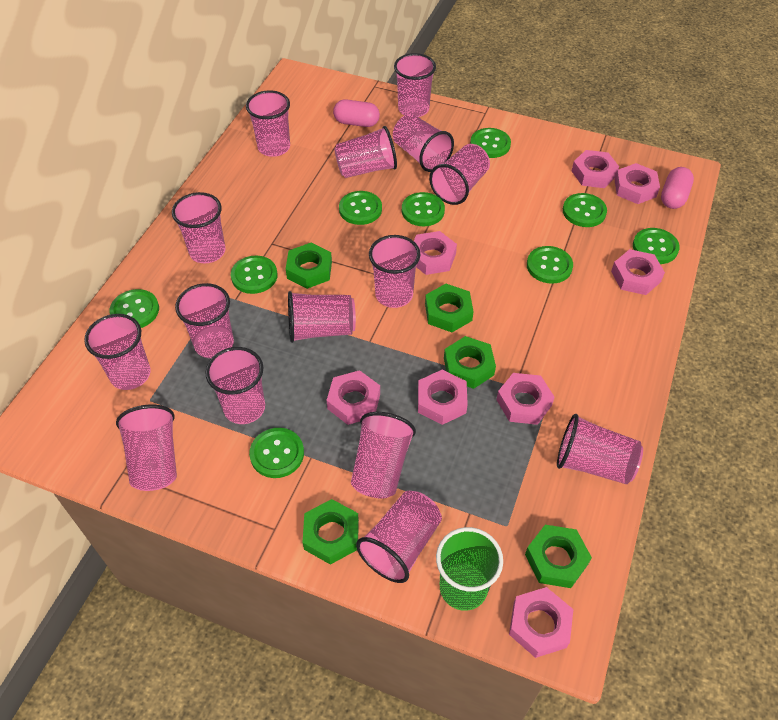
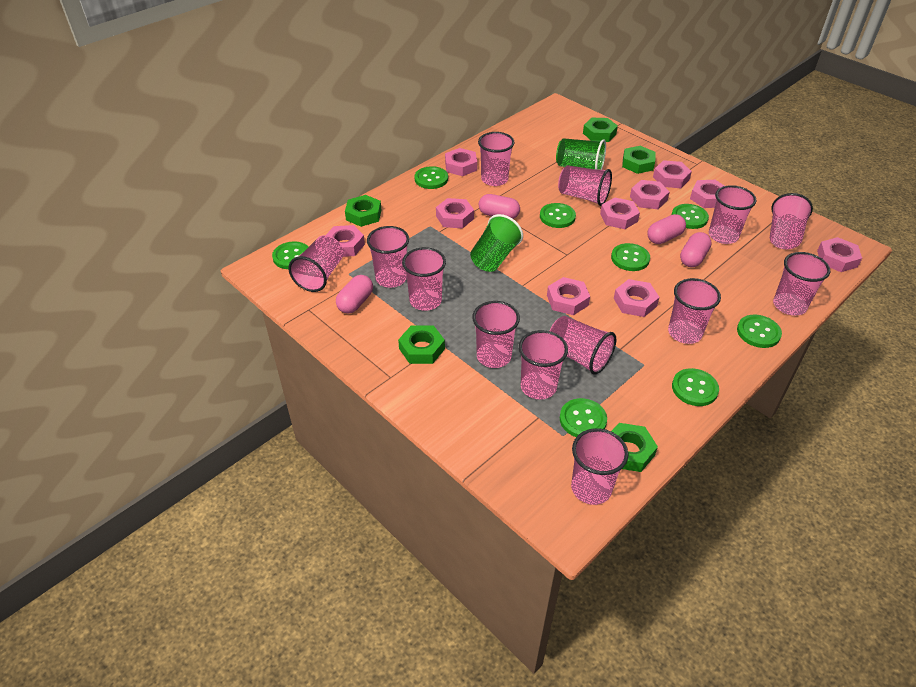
green button: [109,289,159,328] [231,256,277,294] [249,428,304,478] [339,191,382,225] [402,192,445,226] [470,128,511,158] [527,246,573,284] [563,193,607,227] [633,228,680,264] = 9 -> [272,241,308,269] [415,166,448,189] [540,203,576,228] [560,398,607,437] [611,243,650,271] [672,204,709,229] [672,368,719,406] [737,315,782,348] = 8
green cup: [436,527,503,611] = 1 -> [470,214,523,272] [556,138,606,170] = 2
pink capsule: [333,99,380,127] [661,167,694,209] = 2 -> [336,275,373,313] [479,194,520,219] [647,214,686,244] [680,232,712,267] = 4
pink cup: [84,314,151,390] [116,405,177,491] [172,192,225,263] [175,283,234,358] [205,347,265,424] [246,90,290,157] [288,291,356,343] [334,126,397,178] [351,412,416,498] [356,491,442,583] [369,235,420,308] [393,114,454,172] [394,53,436,117] [429,144,490,205] [557,414,643,484] = 15 -> [288,235,344,292] [367,226,409,288] [402,247,446,311] [472,301,520,368] [478,132,515,186] [519,330,568,400] [550,316,616,375] [558,165,612,206] [571,428,628,505] [668,278,721,344] [709,185,757,244] [770,193,813,249] [773,252,830,316] = 13
pink nut: [326,370,380,425] [414,231,457,275] [418,370,468,425] [496,373,555,425] [509,587,573,658] [572,150,619,188] [611,249,665,295] [615,163,660,204] = 8 -> [326,225,365,257] [436,198,474,229] [445,148,477,176] [547,277,590,315] [600,197,640,229] [614,279,659,317] [630,180,670,209] [653,160,692,188] [690,180,725,208] [817,237,862,272] = 10

